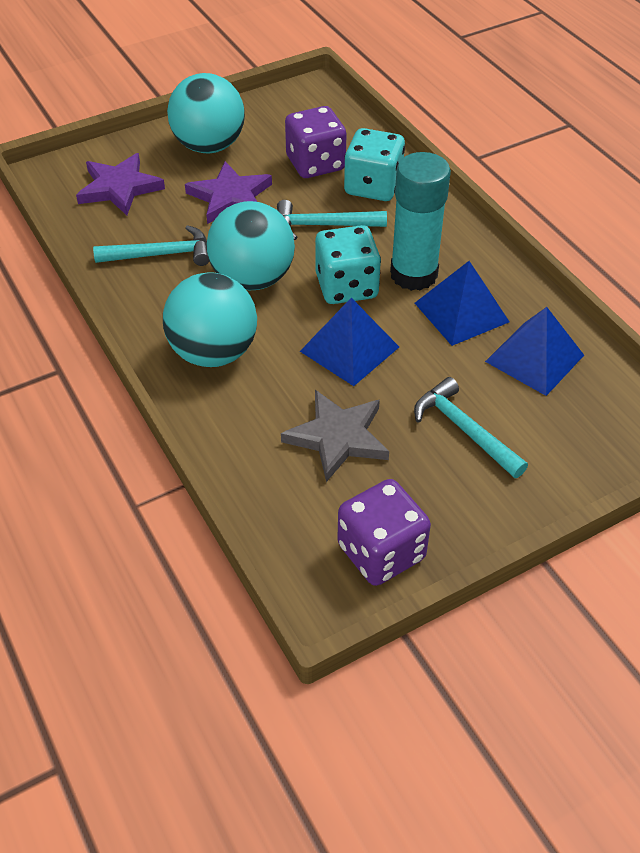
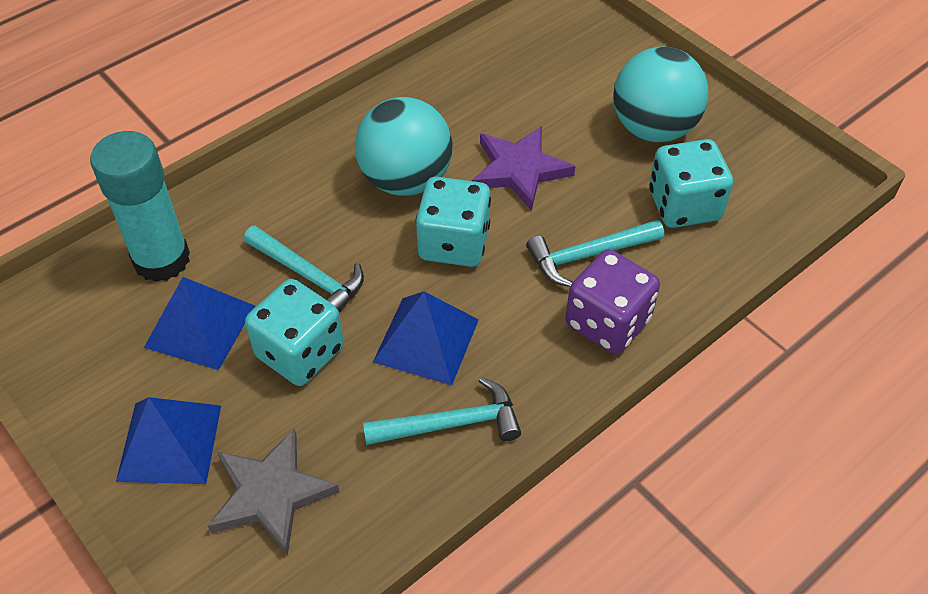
purple dice: [285,106,346,178] [337,479,431,586] = 2 -> [565,249,660,354] = 1
purple star: [76,153,165,215] [185,161,272,224] = 2 -> [472,126,575,211] = 1
turquoise ball: [163,272,257,367] [167,73,245,153] [206,201,295,290] = 3 -> [355,97,453,196] [613,47,709,142] = 2
turquoise dice: [315,225,381,304] [344,128,405,201] = 2 -> [245,279,344,386] [416,177,491,267] [649,139,733,228] = 3

